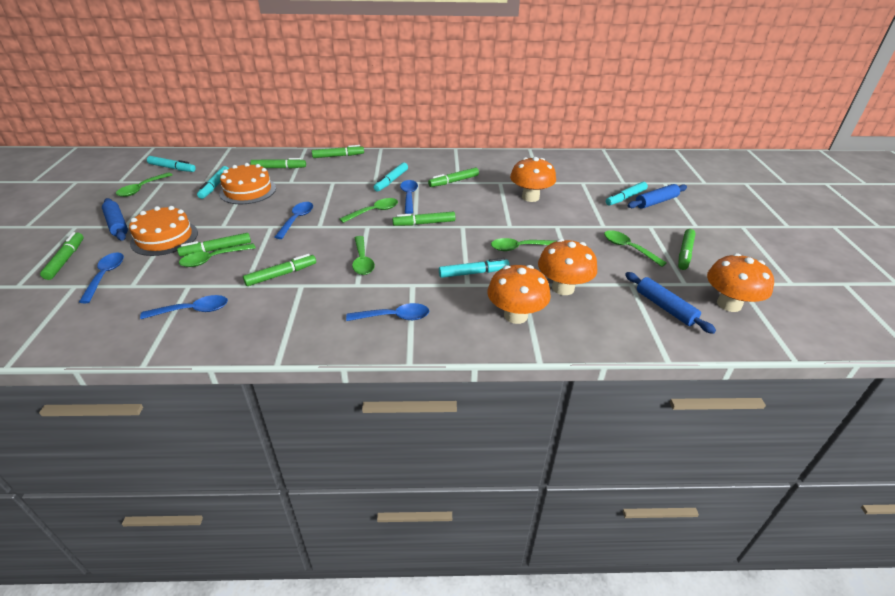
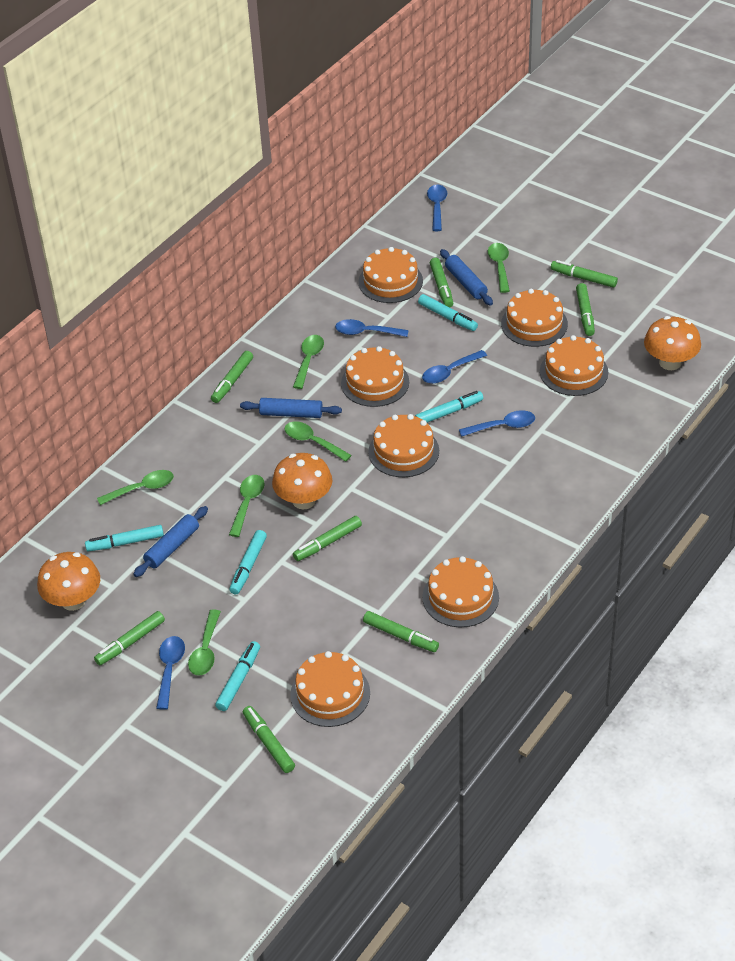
orange cake: [129,206,198,256] [219,163,276,204] = 2 -> [290,651,370,727] [341,346,409,407] [359,247,423,303] [368,414,439,477] [422,556,499,627] [501,289,568,347] [540,335,608,396] = 7
orange mushroom: [487,265,551,324] [510,157,556,202] [538,239,597,295] [707,253,774,312] = 4 -> [37,552,100,611] [272,453,332,510] [644,316,701,370] = 3

